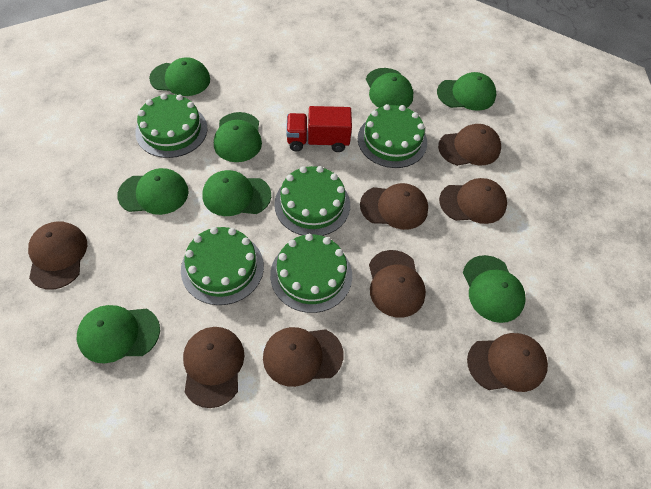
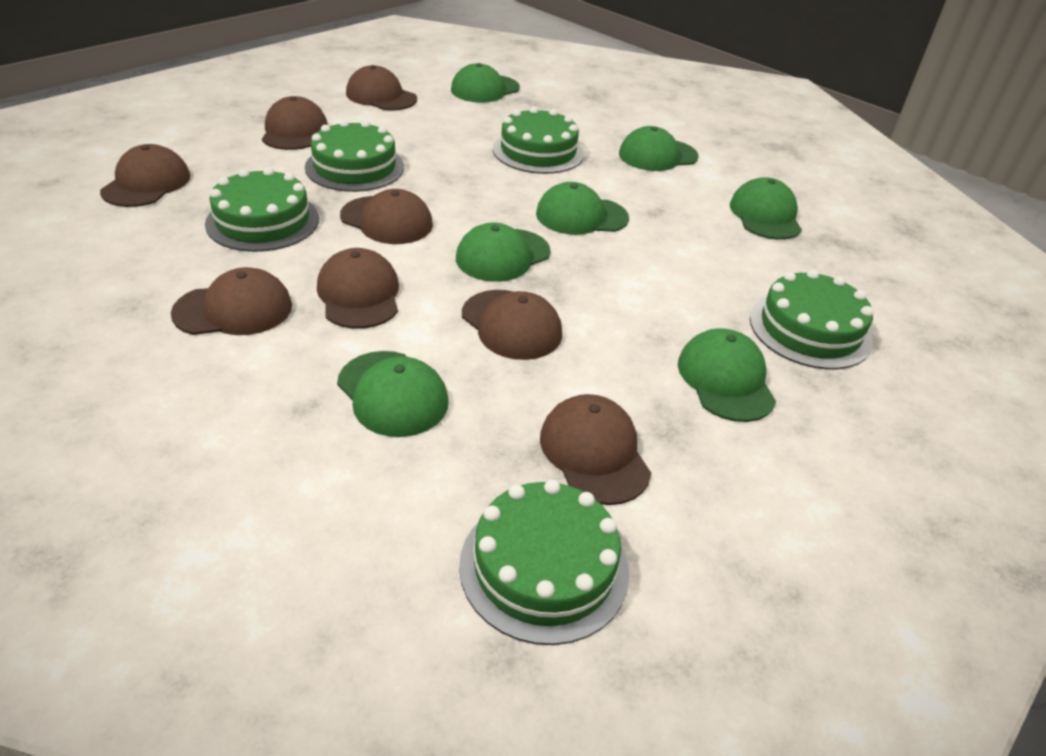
green cap: [77,305,160,363] [117,168,189,215] [149,57,210,96] [203,170,271,216] [214,112,262,162] [366,68,413,108] [437,72,496,111] [463,255,526,323] = 8 -> [337,351,449,437] [451,63,520,103] [456,222,550,282] [536,182,629,235] [619,126,699,171] [678,328,776,422] [730,177,802,240] = 7
red truck: [286,106,352,152] = 1 -> none = 0

